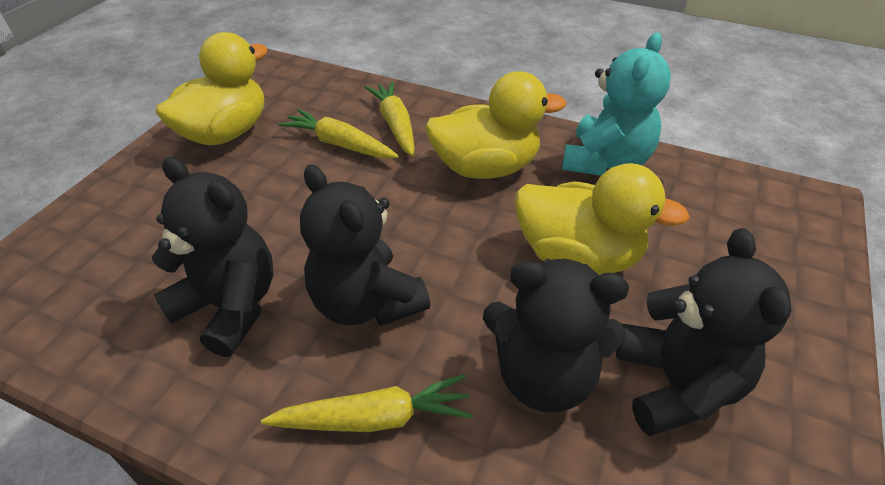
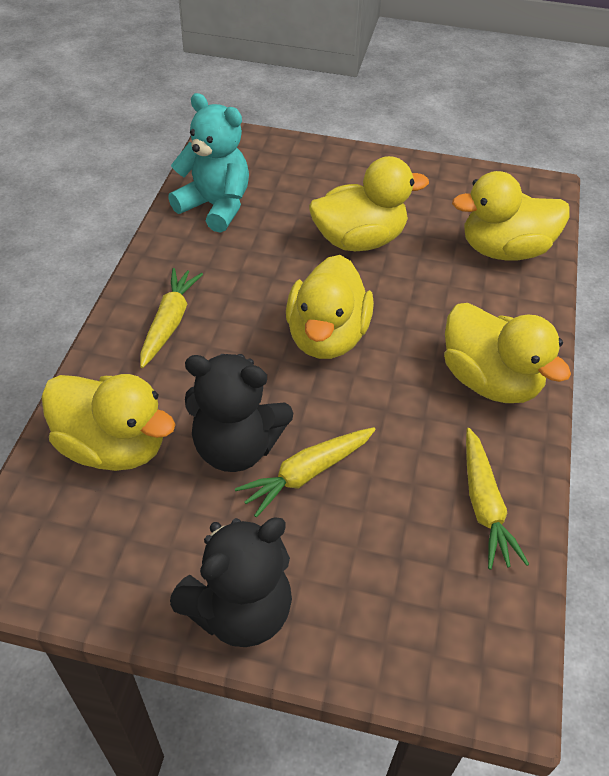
black teddy bear: [152,157,273,357] [300,164,430,326] [483,259,629,413] [616,228,792,436] = 4 -> [170,518,292,647] [185,354,293,472] = 2
yellow duck: [156,32,268,145] [425,71,566,179] [515,163,690,275] = 3 -> [41,374,176,471] [286,255,374,359] [309,156,429,251] [444,303,571,403] [452,171,570,260] = 5

